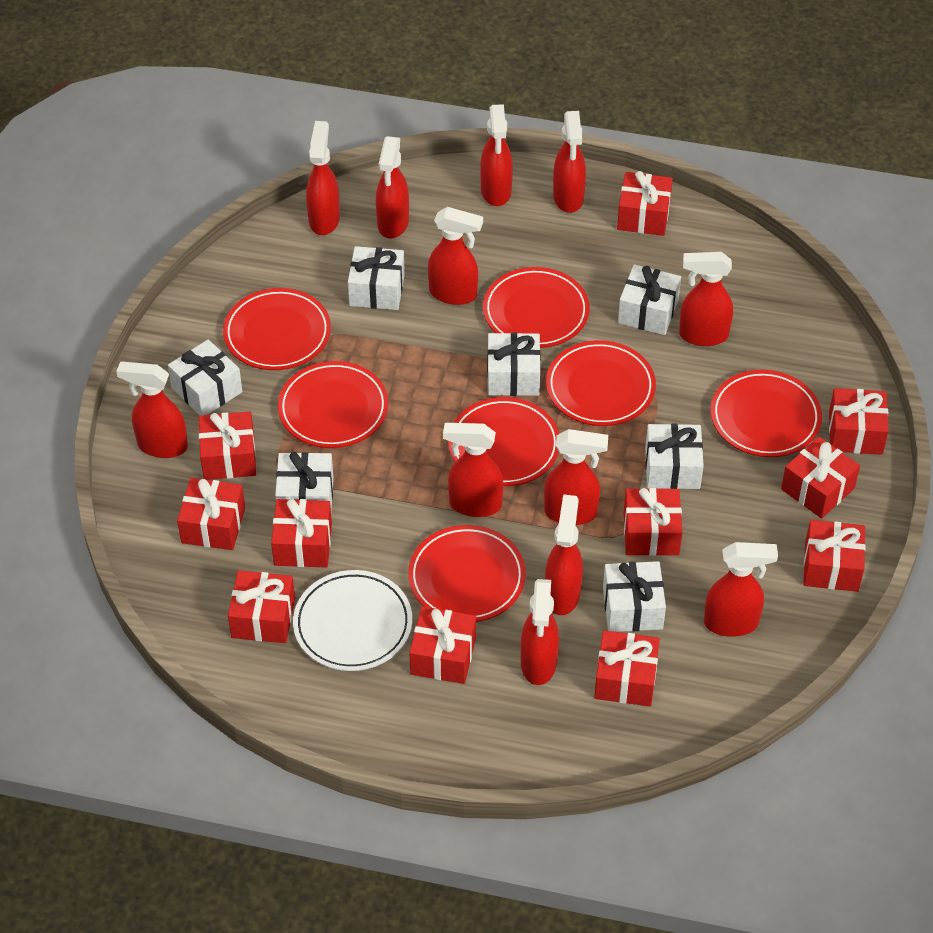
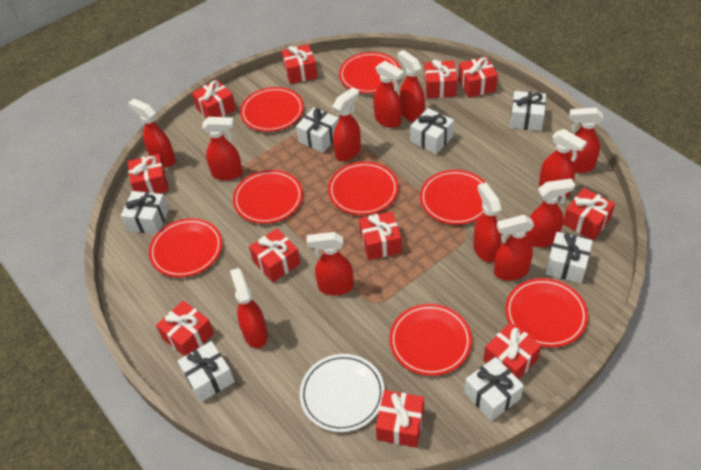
red plate: [223,288,331,370] [278,361,388,448] [408,525,526,622] [448,397,559,486] [483,267,590,348] [546,340,656,426] [710,370,822,457] = 7 -> [149,218,222,278] [233,170,303,224] [240,87,304,132] [328,162,399,215] [339,52,401,94] [389,304,472,376] [420,170,485,225] [505,278,588,348] = 8

